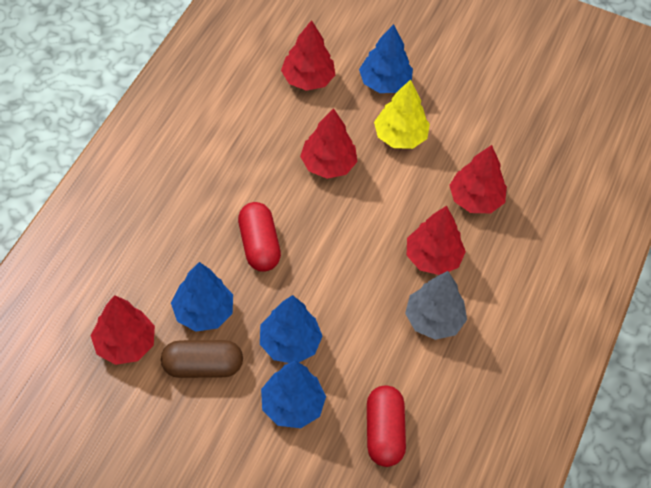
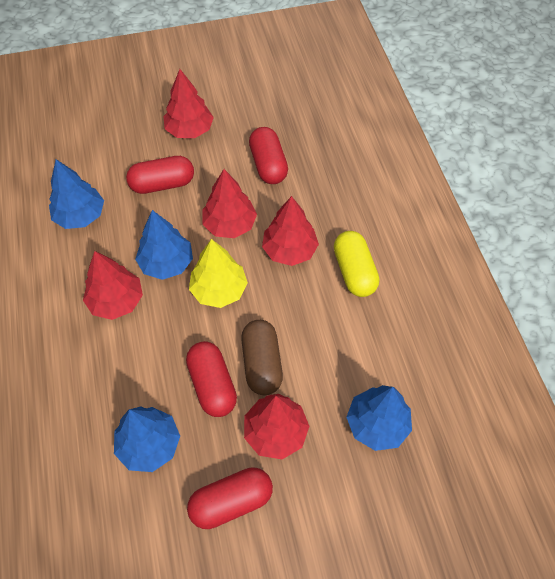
grey tree: [405,271,467,340] = 1 -> none = 0
red capsule: [238,202,281,272] [367,385,406,467] = 2 -> [126,156,194,194] [186,341,237,417] [187,467,273,529] [249,127,288,184] = 4
yellow capsule: none = 0 -> [334,231,379,297] = 1

